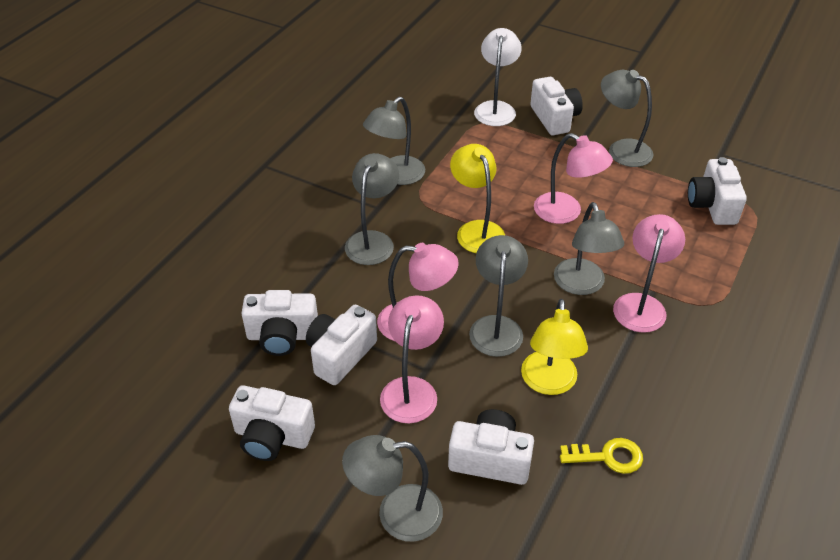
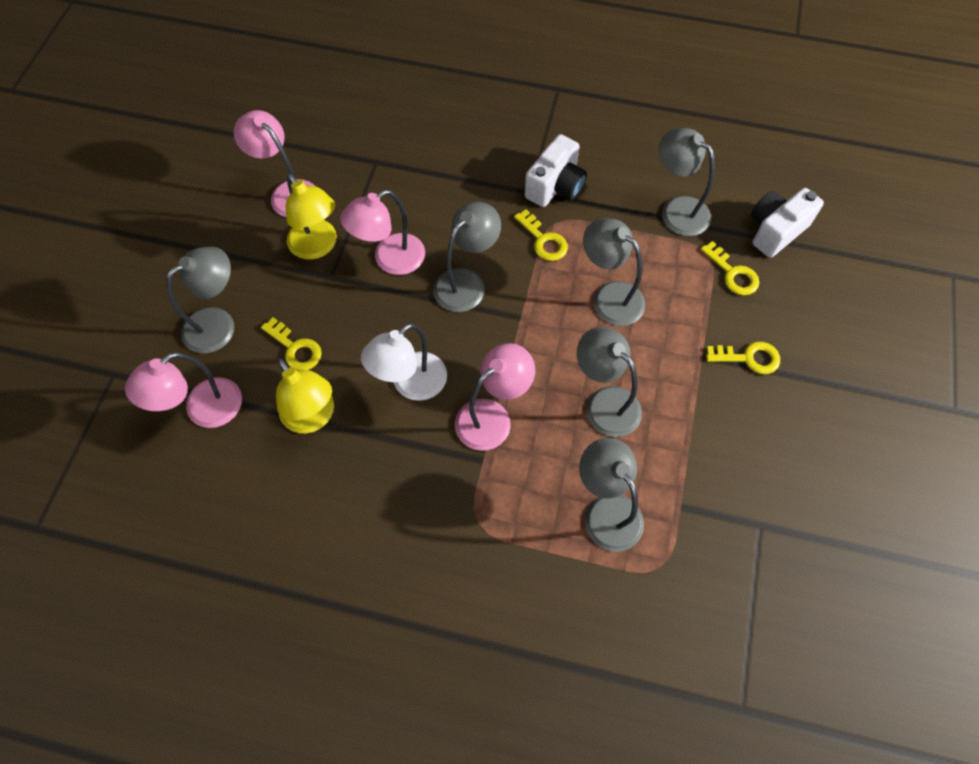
white camera: [229,385,315,461] [241,290,318,356] [306,305,377,385] [448,409,534,485] [530,77,583,135] [688,157,747,225] = 6 -> [525,134,587,207] [751,188,824,258] = 2
yellow key: [560,438,643,474] = 1 -> [261,317,322,370] [514,209,568,261] [700,241,759,295] [706,342,780,374] = 4

